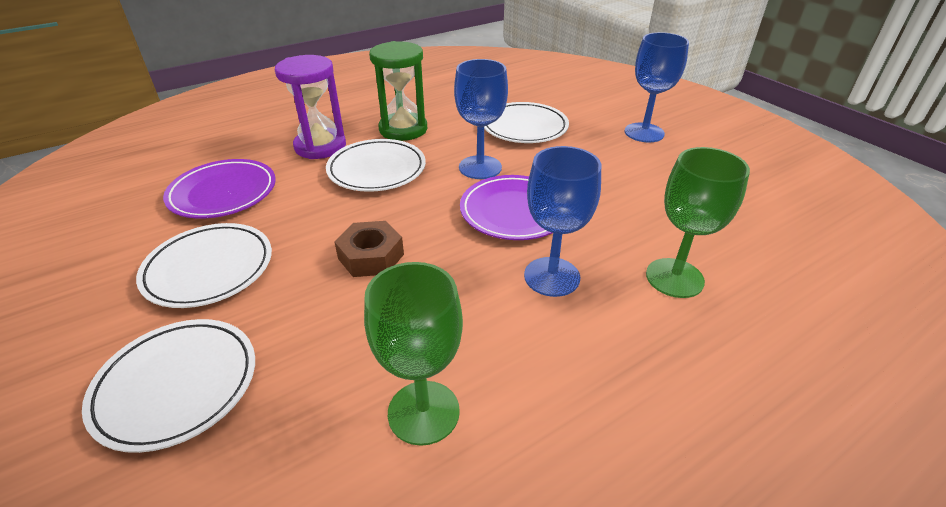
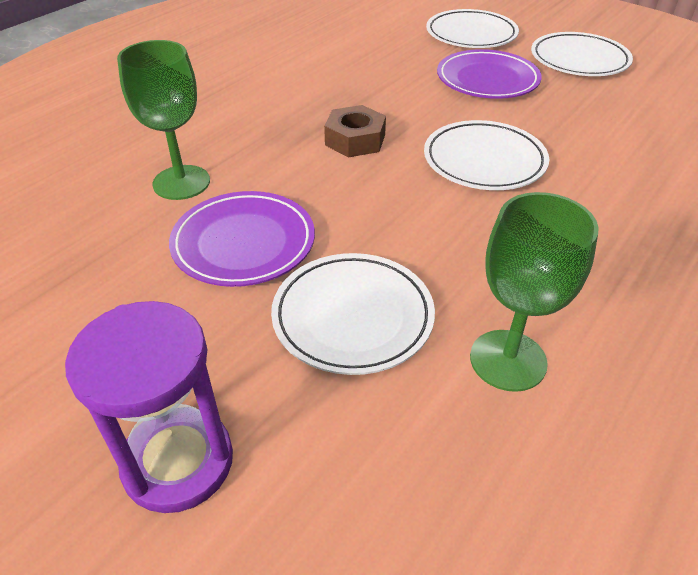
blue goblet: [454,59,508,179] [524,146,601,297] [625,32,689,142] = 3 -> none = 0
green hourglass: [369,41,427,141] = 1 -> none = 0

